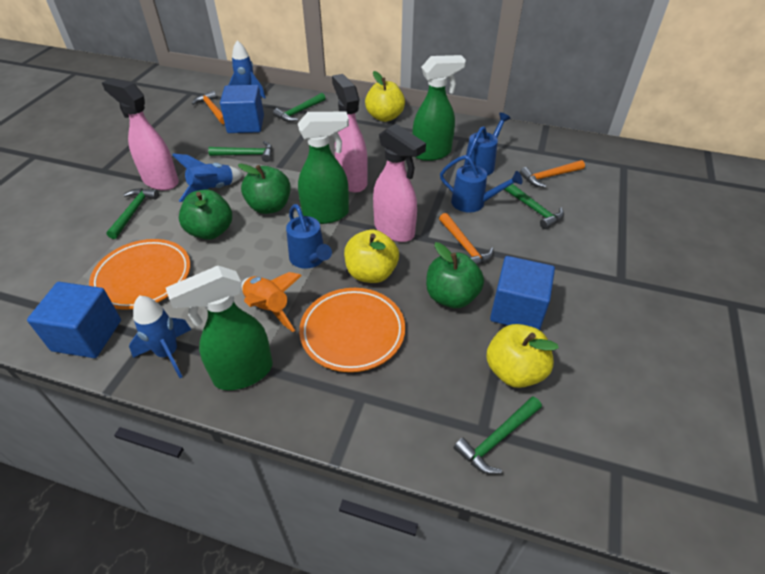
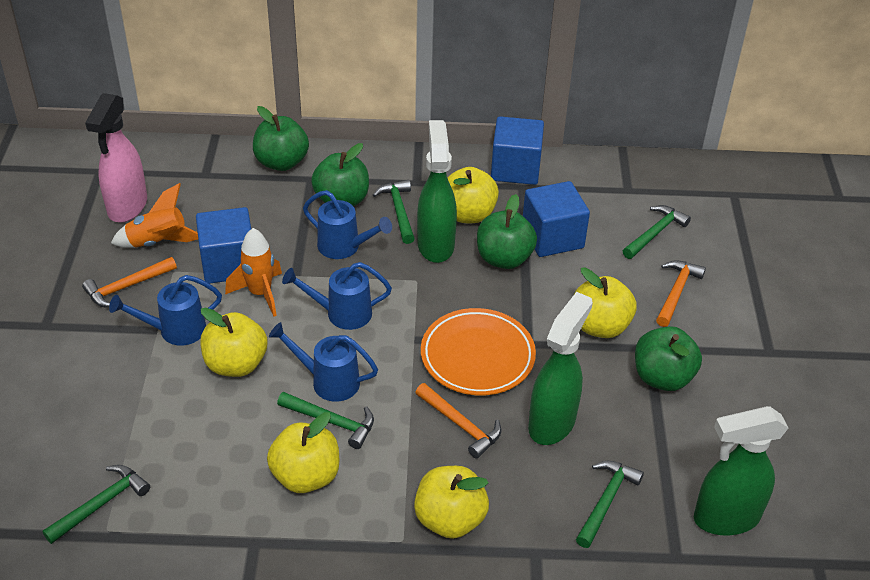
blue rocket: [129,296,192,378] [172,154,243,202] [229,40,266,99] = 3 -> none = 0
blue watering can: [286,204,332,269] [440,155,522,212] [464,113,510,176] = 3 -> [109,275,222,346] [269,322,378,402] [282,262,392,330] [303,190,392,259] = 4
green apple: [179,189,232,240] [238,164,291,214] [426,242,484,308] = 3 -> [253,106,309,171] [311,143,369,206] [477,194,537,269] [635,326,702,391] = 4
orange plate: [89,239,190,310] [299,288,405,372] = 2 -> [421,308,536,395] = 1
orange rocket: [241,272,302,332] = 1 -> [111,183,198,248] [225,228,282,317] = 2
pink spray bottle: [102,78,179,191] [332,74,368,193] [373,124,426,242] = 3 -> [85,93,147,223] = 1
yellow apple: [344,230,399,283] [365,71,405,122] [486,324,559,388] = 3 -> [200,307,268,377] [267,412,339,493] [414,466,489,539] [447,167,499,223] [574,267,636,338] = 5

